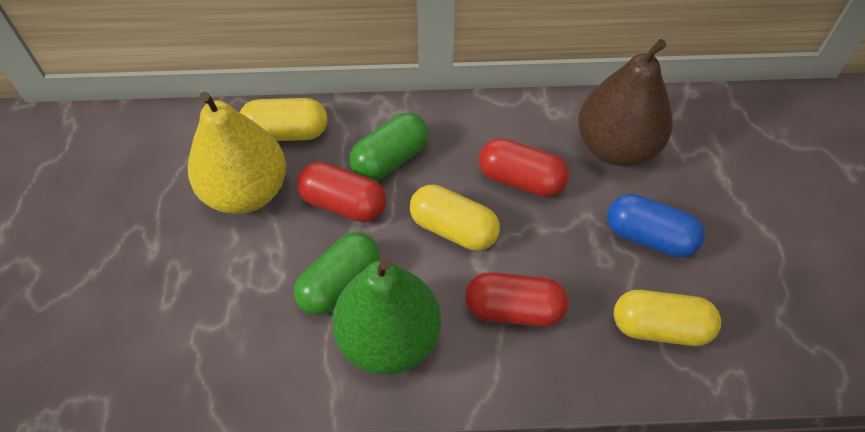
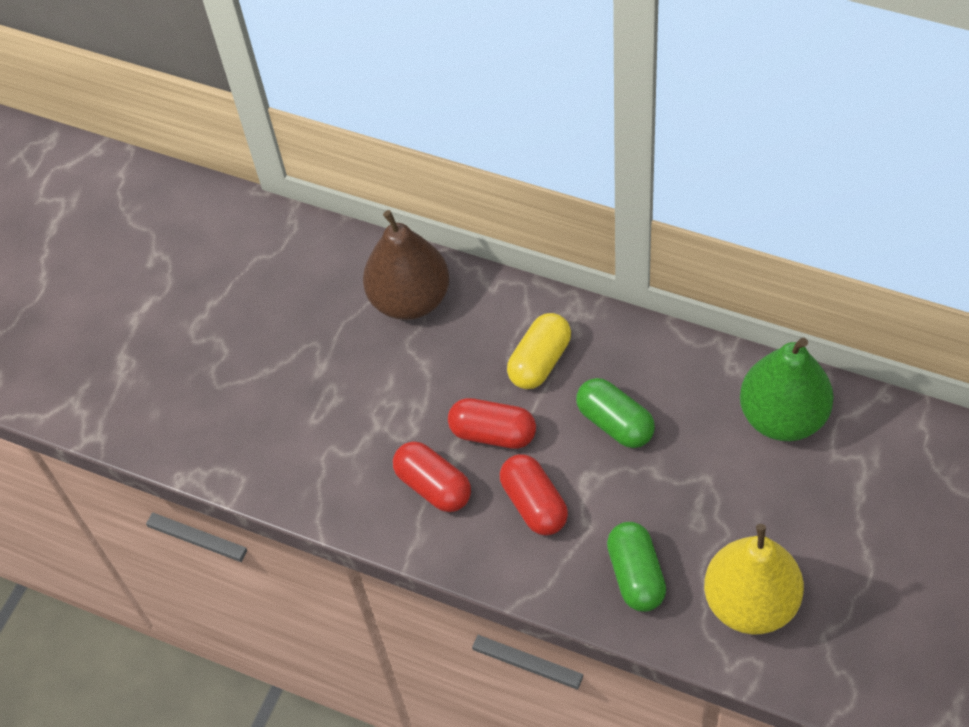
blue capsule: [607,194,705,258] = 1 -> none = 0
yellow capsule: [240,98,327,141] [410,184,500,251] [614,290,721,346] = 3 -> [507,313,571,389] = 1

